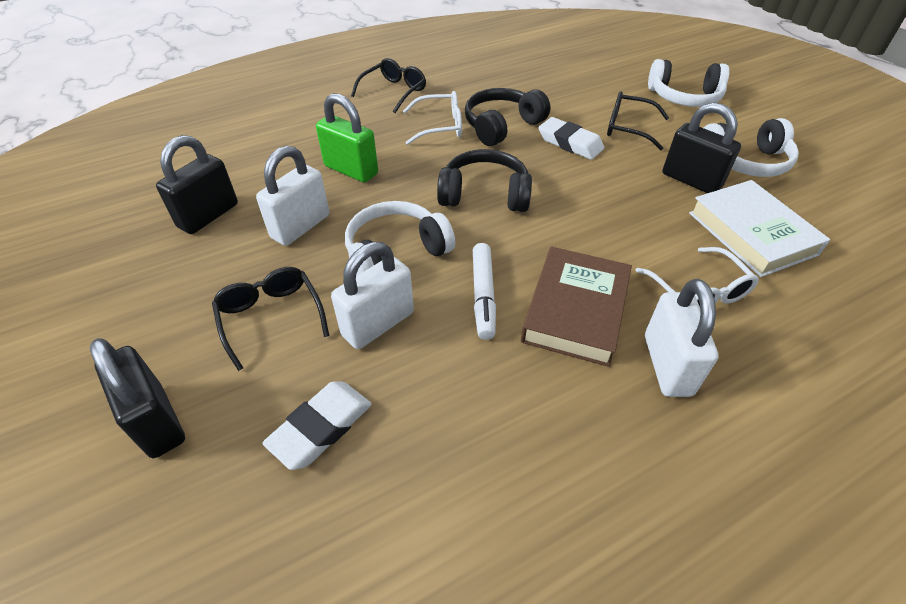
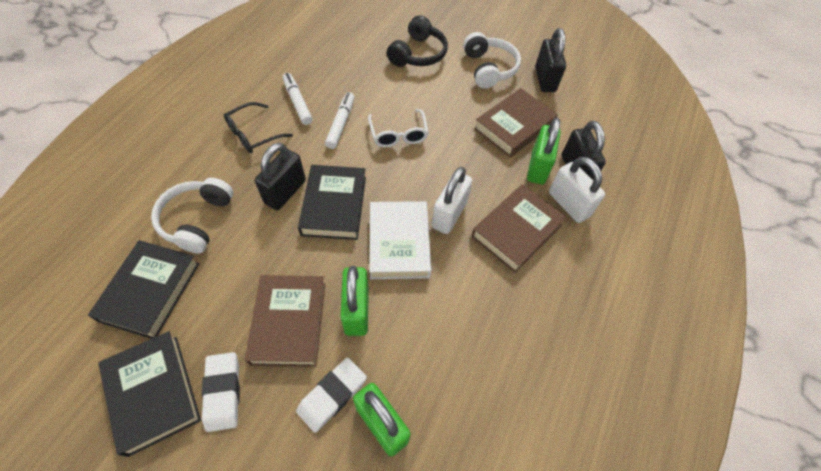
black book: none = 0 -> [88,240,200,339] [98,331,201,457] [298,165,366,240] = 3
black glasses: [212,267,329,371] [351,58,426,113] [607,91,669,151] = 3 -> [224,102,293,153] = 1
black headphones: [437,149,532,212] [465,88,550,146] = 2 -> [387,15,448,67] = 1
brown book: [521,246,632,367] = 1 -> [244,275,325,367] [471,184,567,273] [474,88,558,158] = 3
green padlock: [316,93,378,183] = 1 -> [340,266,369,336] [353,383,411,456] [527,117,561,185] = 3
white glasses: [403,91,462,145] [635,247,759,306] = 2 -> [368,109,429,147] = 1
white headphones: [345,201,455,276] [648,59,729,107] [704,118,799,177] = 3 -> [151,178,234,253] [463,32,521,89] = 2
white marker: [473,243,496,340] = 1 -> [283,73,313,125] [325,92,354,149] = 2
white padlock: [256,146,329,246] [331,242,414,349] [645,279,719,397] = 3 -> [432,167,473,234] [549,157,605,223] = 2

